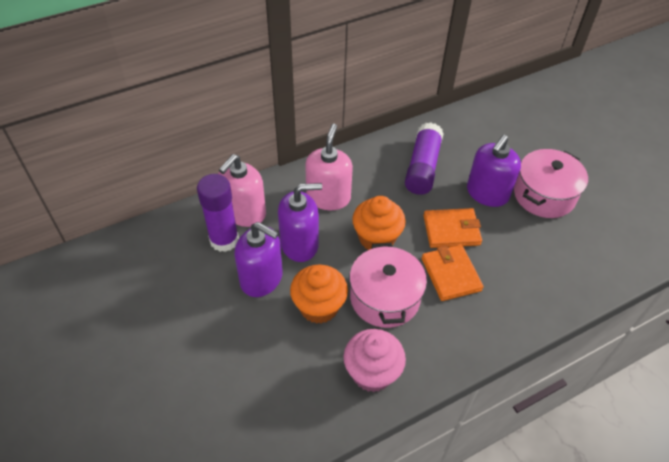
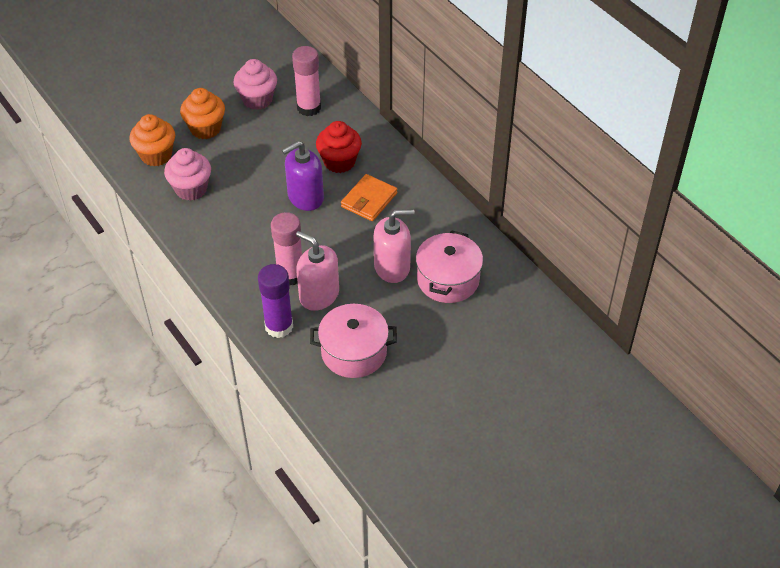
orange wallet: [422,245,484,301] [423,208,482,248] = 2 -> [341,174,397,221] = 1
pink cupcake: [344,329,406,392] = 1 -> [164,148,211,201] [233,59,277,110] = 2
pink glue stick: none = 0 -> [271,212,302,286] [292,46,321,116] = 2
purple glue stick: [197,174,239,252] [405,122,444,195] = 2 -> [258,264,293,338] = 1
purple soap dispenser: [234,222,283,297] [278,183,322,262] [467,135,521,207] = 3 -> [282,141,324,211] = 1
red cupcake: none = 0 -> [316,121,362,173] = 1

